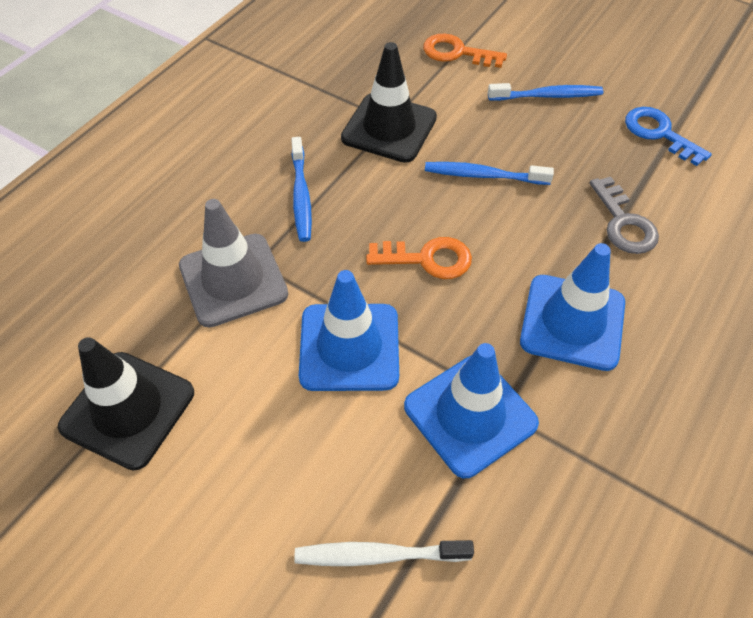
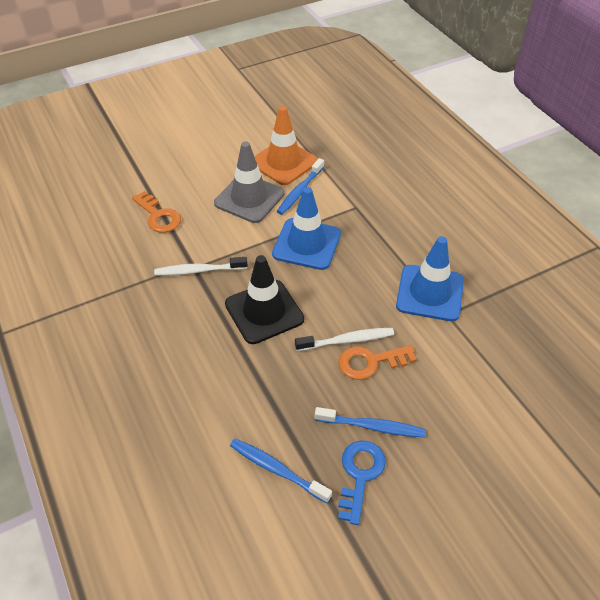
black traffic cone: [58,337,194,471] [341,42,437,163] = 2 -> [225,255,304,344] = 1
blue traffic cone: [299,270,399,391] [404,343,539,478] [520,243,625,371] = 3 -> [272,187,341,270] [396,236,464,321] = 2
grey key: [590,177,659,254] = 1 -> none = 0
orange traffic cone: none = 0 -> [254,106,318,185] = 1
white toothbrush: [294,540,474,566] = 1 -> [154,257,248,276] [295,328,394,351] = 2

